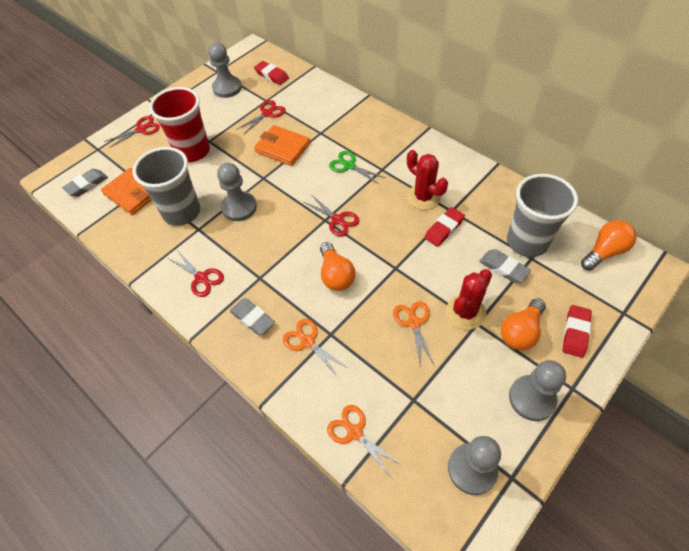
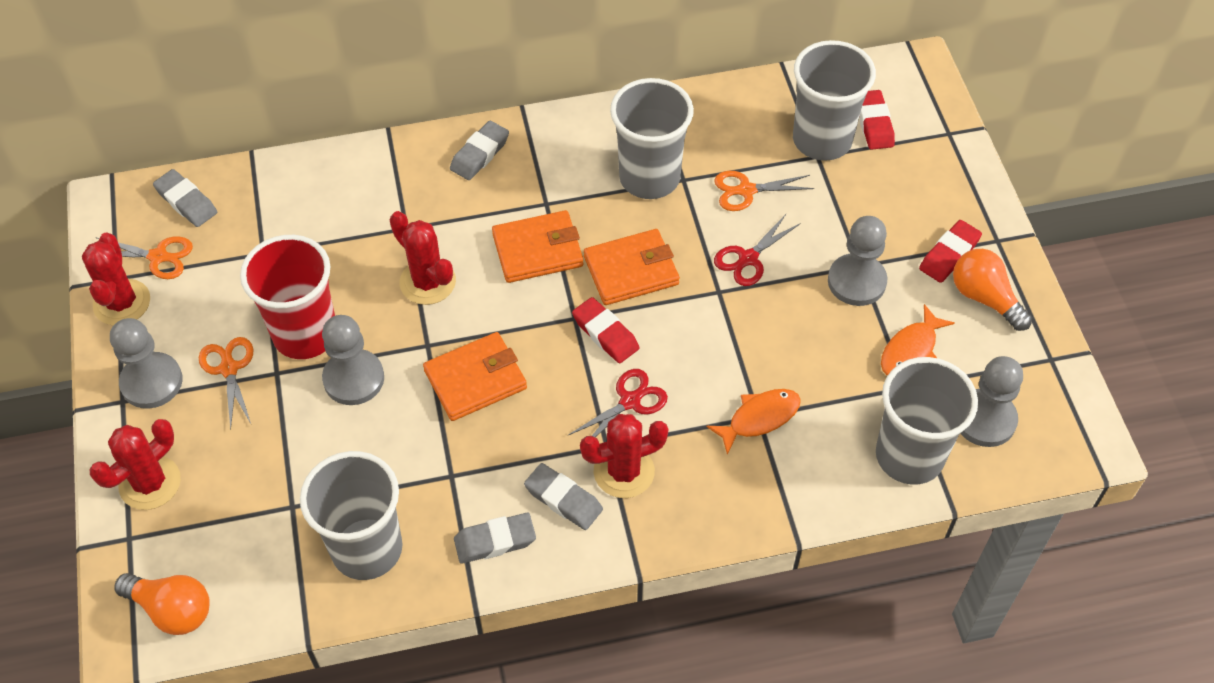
green scissors: [329,151,385,185] = 1 -> none = 0
grey cup: [132,147,200,226] [507,174,578,257] = 2 -> [300,451,402,580] [610,78,694,199] [793,40,876,161] [876,357,978,485] = 4
grey eraser: [62,169,108,197] [230,298,275,335] [479,249,531,283] = 3 -> [153,169,217,227] [450,121,509,180] [454,513,536,564] [524,463,603,530] = 4
orange fish: none = 0 -> [706,389,801,455] [881,304,954,376] = 2
orange light bulb: [320,242,355,291] [501,298,546,350] [581,220,636,271] = 3 -> [114,573,210,635] [953,249,1032,331] = 2
orange wallet: [101,168,151,215] [254,125,311,166] = 2 -> [423,332,527,421] [492,210,583,283] [584,229,680,305] = 3
red cactus: [407,150,448,210] [446,269,492,330] = 2 -> [82,233,150,326] [89,419,181,510] [390,211,456,305] [580,414,668,498] = 4
red scissors: [104,116,160,148] [168,250,224,297] [236,100,286,135] [304,195,360,236] = 4 -> [567,369,668,437] [714,214,801,286] = 2

